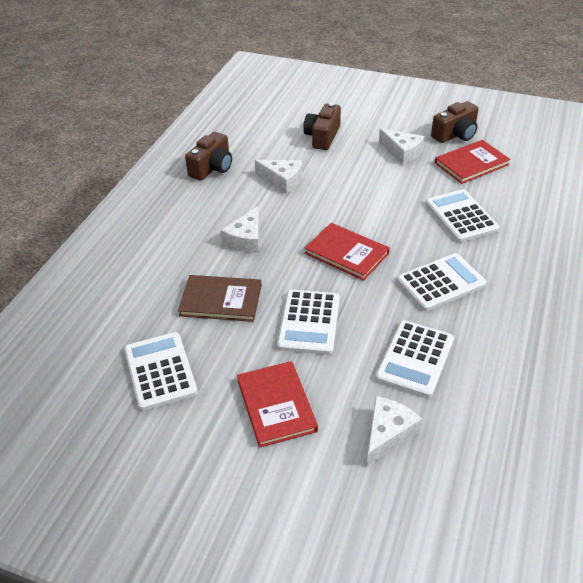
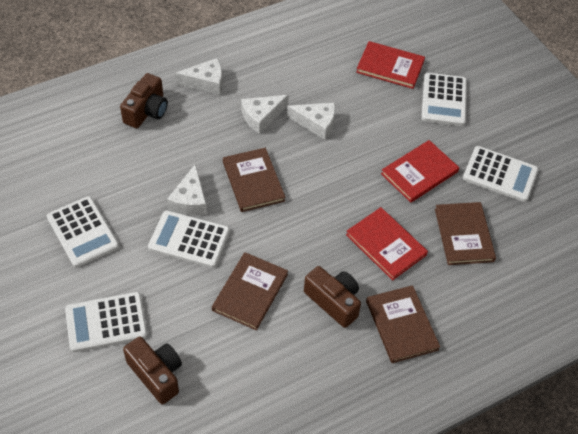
brown book: [178,275,262,322] = 1 -> [212,252,288,330] [223,148,286,212] [366,285,440,363] [435,202,496,265] = 4

